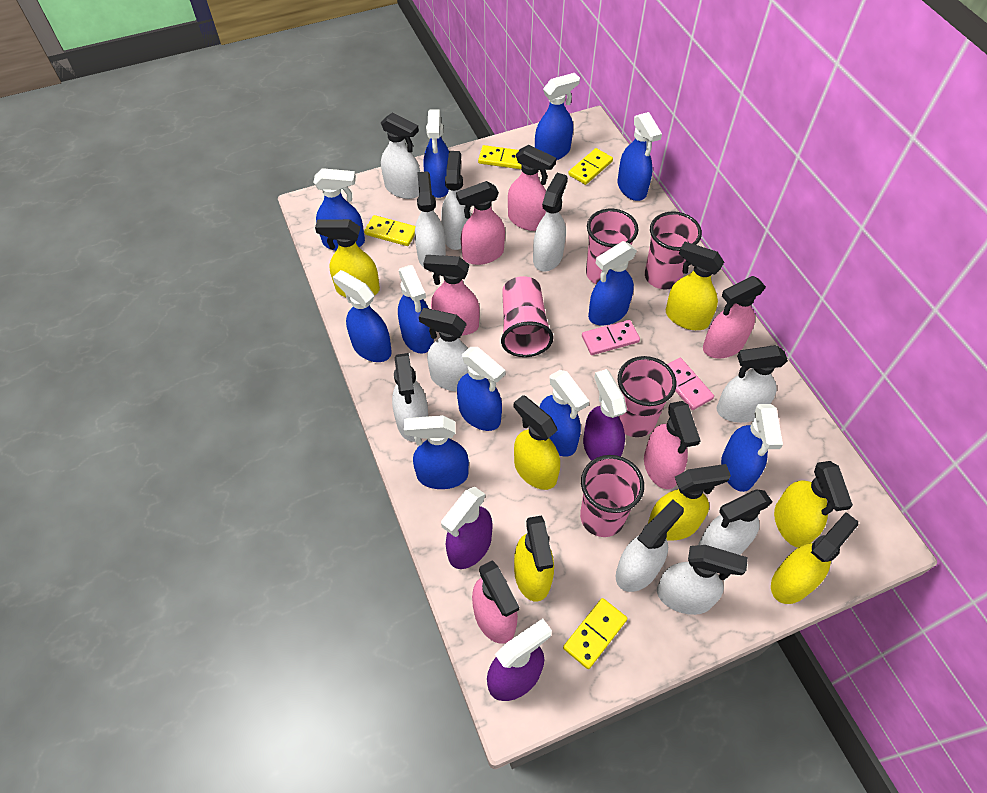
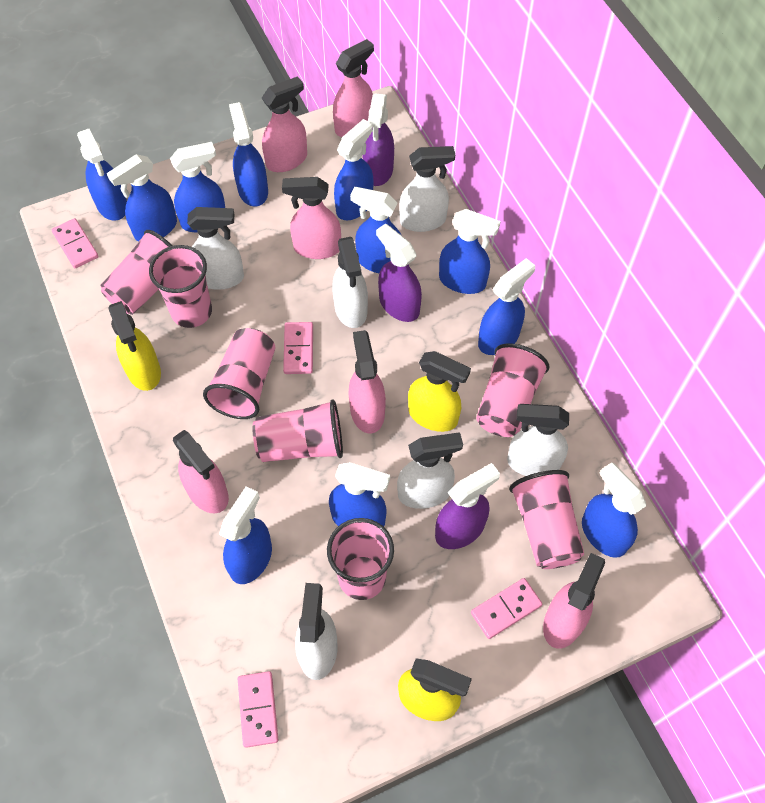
pink cup: [501,276,554,357] [580,455,644,537] [586,209,639,284] [618,356,676,437] [645,211,702,290] = 5 -> [100,230,172,315] [149,245,212,328] [203,328,275,419] [253,399,343,462] [327,518,394,600] [476,343,549,437] [509,470,584,569] = 7
pink domino: [582,320,640,355] [667,358,714,410] = 2 -> [52,218,99,268] [238,671,278,748] [283,322,313,374] [471,578,542,639] = 4
white spray bottle: [381,113,420,199] [392,353,428,442] [415,171,446,268] [419,308,468,392] [441,151,471,250] [533,173,568,272] [616,499,684,592] [657,545,748,615] [698,489,772,555] [716,345,788,423] = 10 -> [187,207,244,290] [295,583,338,680] [332,237,368,328] [397,432,463,509] [399,146,455,232] [507,404,569,476] = 6
yellow domino: [364,215,415,246] [478,145,522,169] [563,598,628,669] [568,148,613,185] = 4 -> none = 0
yellow spray bottle: [315,219,380,297] [514,395,560,490] [514,516,554,601] [648,464,731,541] [666,242,724,330] [771,512,858,604] [774,461,853,548] = 7 -> [108,301,161,391] [398,659,472,721] [408,351,471,432] = 3

